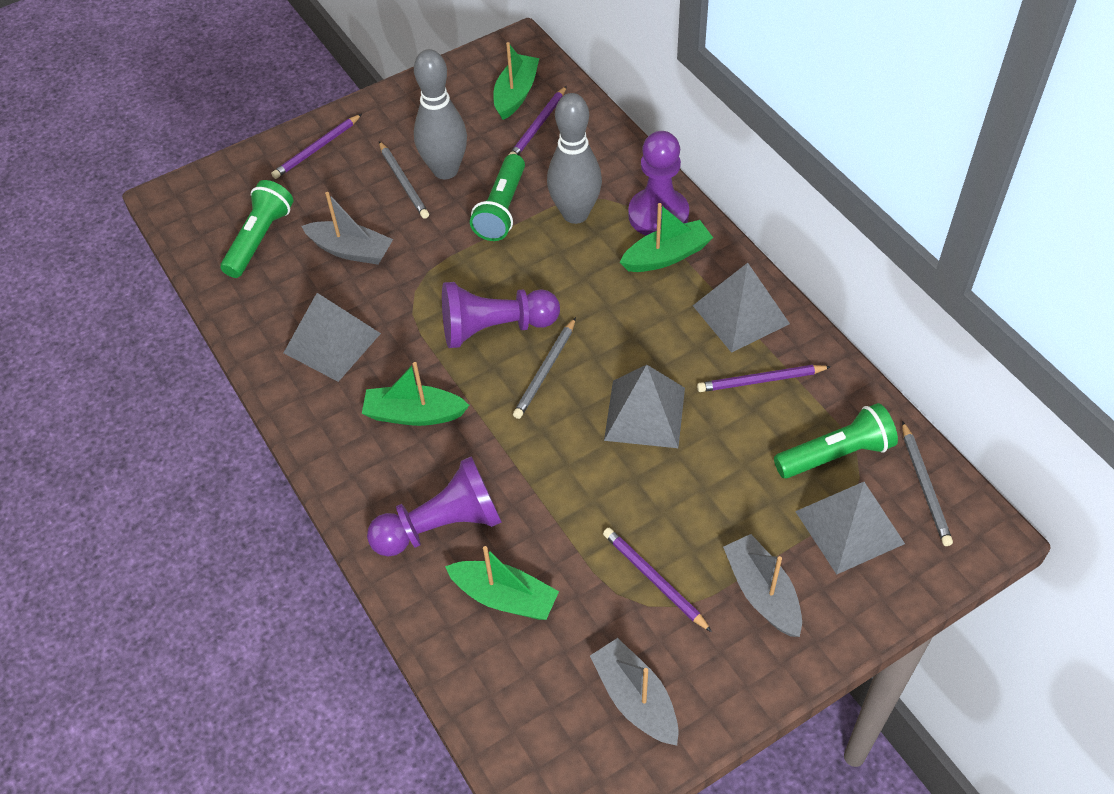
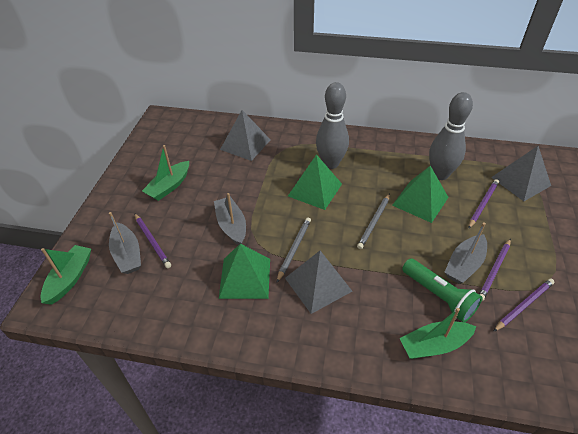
green boat: [362,362,470,426] [445,546,559,620] [493,42,539,120] [620,203,713,272] = 4 -> [41,245,91,305] [142,145,189,201] [399,308,476,359] = 3
green flashlight: [221,180,293,278] [470,154,525,241] [774,403,898,479] = 3 -> [402,258,482,323] = 1
green pyramid: none = 0 -> [219,244,270,299] [288,154,342,210] [392,166,448,223] = 3
grey pencil: [379,141,429,219] [513,317,576,419] [902,421,953,546] = 3 -> [277,217,311,282] [357,193,390,249] = 2
grey pyramid: [284,293,381,382] [604,365,685,448] [693,263,790,353] [795,482,905,575] = 4 -> [220,110,271,161] [285,251,352,314] [491,146,551,201] = 3
purple pawn: [367,456,502,557] [442,282,560,348] [628,131,689,236] = 3 -> none = 0

